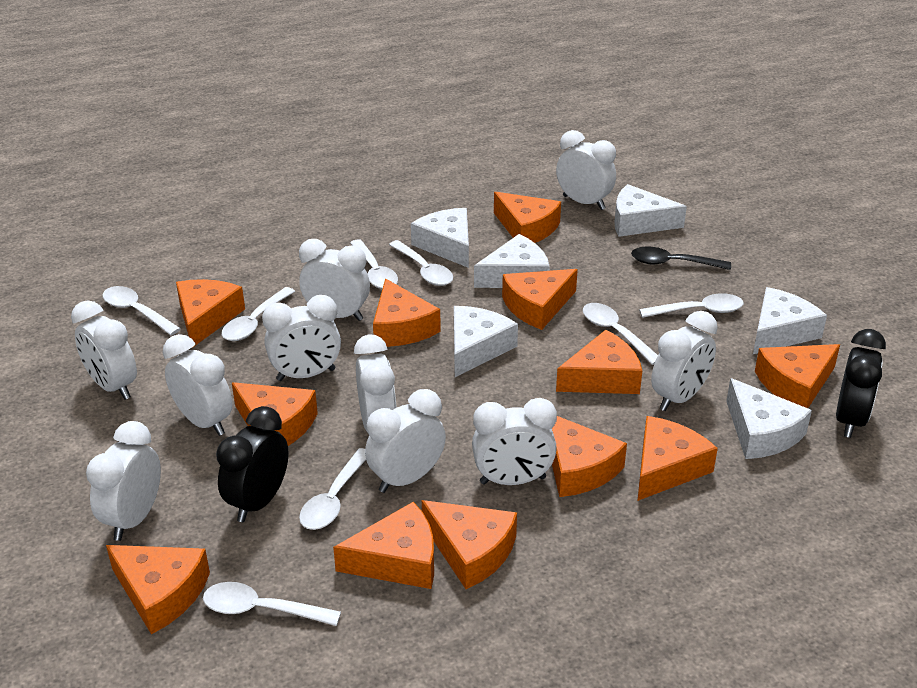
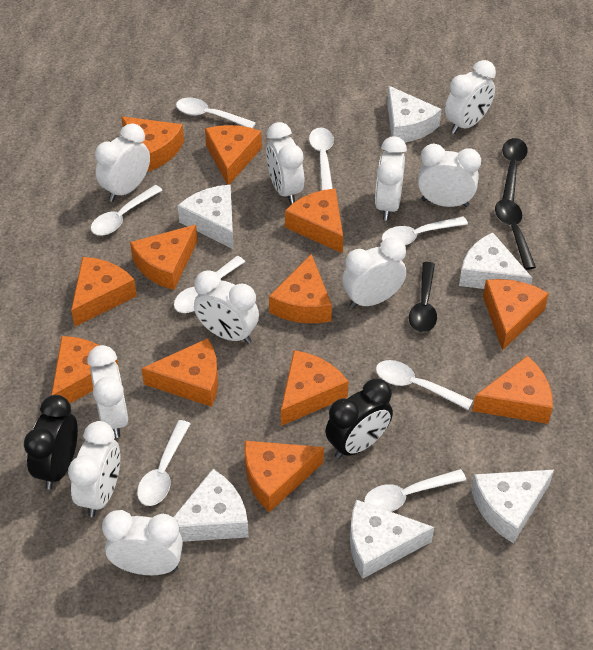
black spoon: [631,247,731,270] = 1 -> [409,262,437,332] [495,199,536,270] [502,138,528,202] = 3

